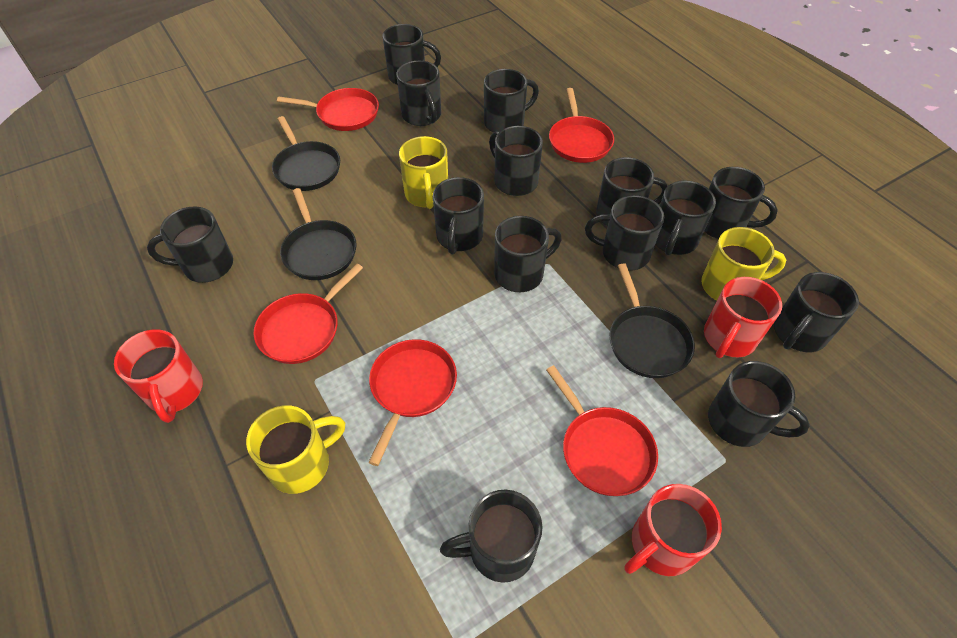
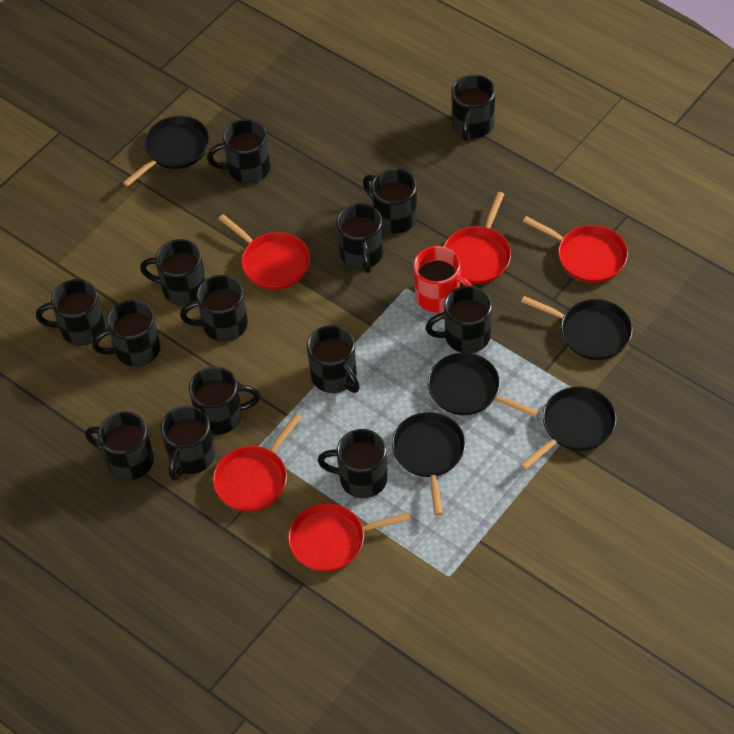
black pan: [272,116,340,191] [280,188,357,280] [610,263,695,378] = 3 -> [123,116,210,187] [392,412,466,515] [428,353,538,417] [520,387,616,470] [521,296,633,360] = 5
red mug: [114,329,203,423] [624,484,722,576] [704,277,782,358] = 3 -> [413,246,473,313] = 1
yellow mug: [246,405,345,494] [399,136,448,209] [701,227,786,301] = 3 -> none = 0

